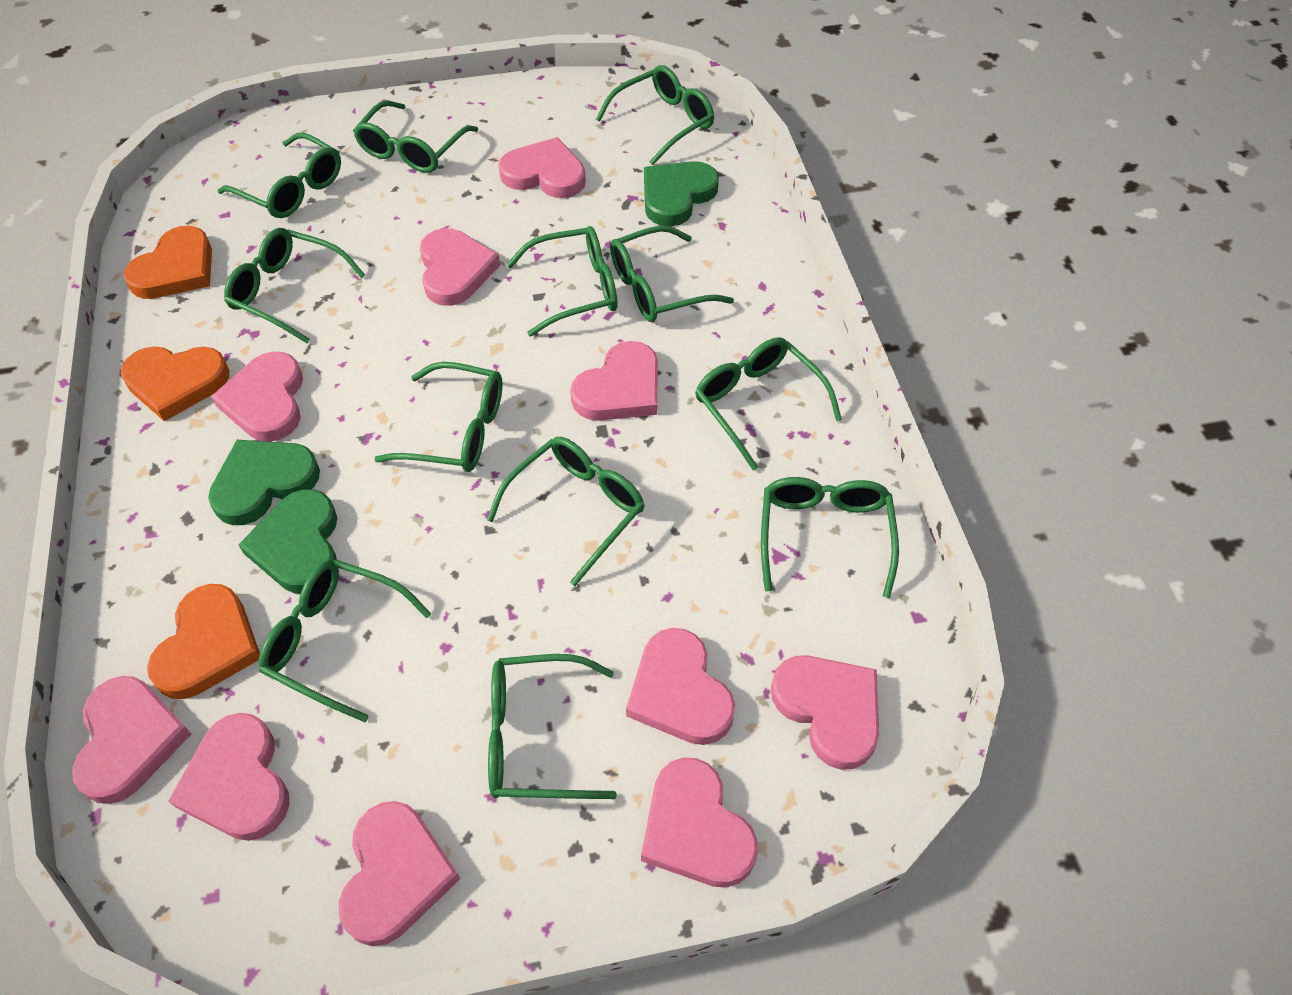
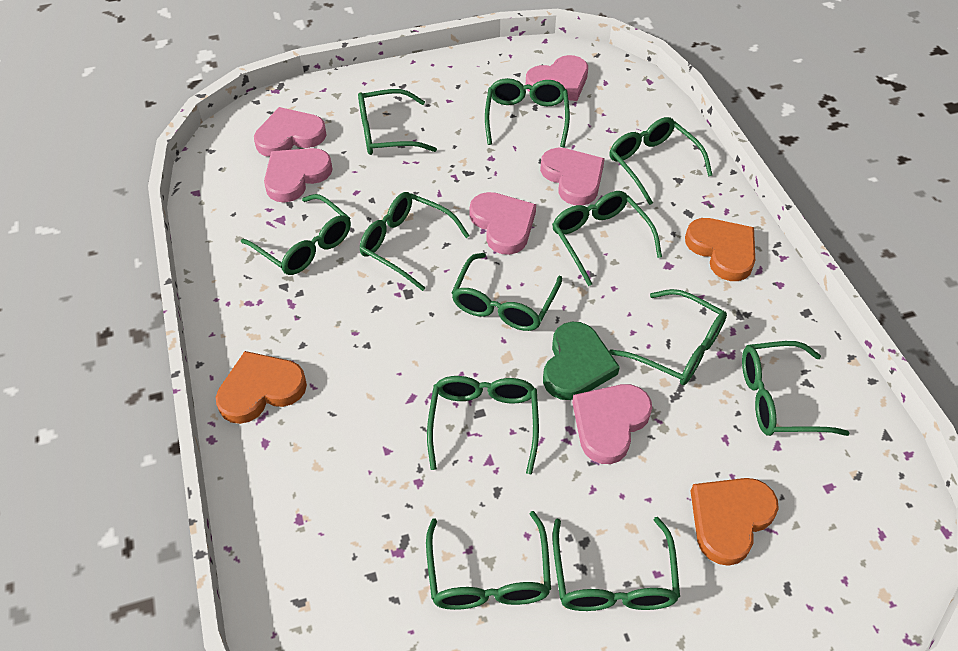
green heart: [208,440,320,525] [238,489,337,594] [644,161,719,226] = 3 -> [543,322,620,400] = 1
pink heart: [72,676,191,804] [169,713,289,841] [211,352,303,442] [339,801,460,946] [420,228,500,306] [499,137,586,198] [570,341,658,421] [626,628,735,745] [641,757,758,888] [771,655,879,770] = 10 -> [254,107,327,157] [264,148,333,202] [470,192,536,255] [526,55,588,101] [540,148,605,205] [572,384,652,464] = 6

